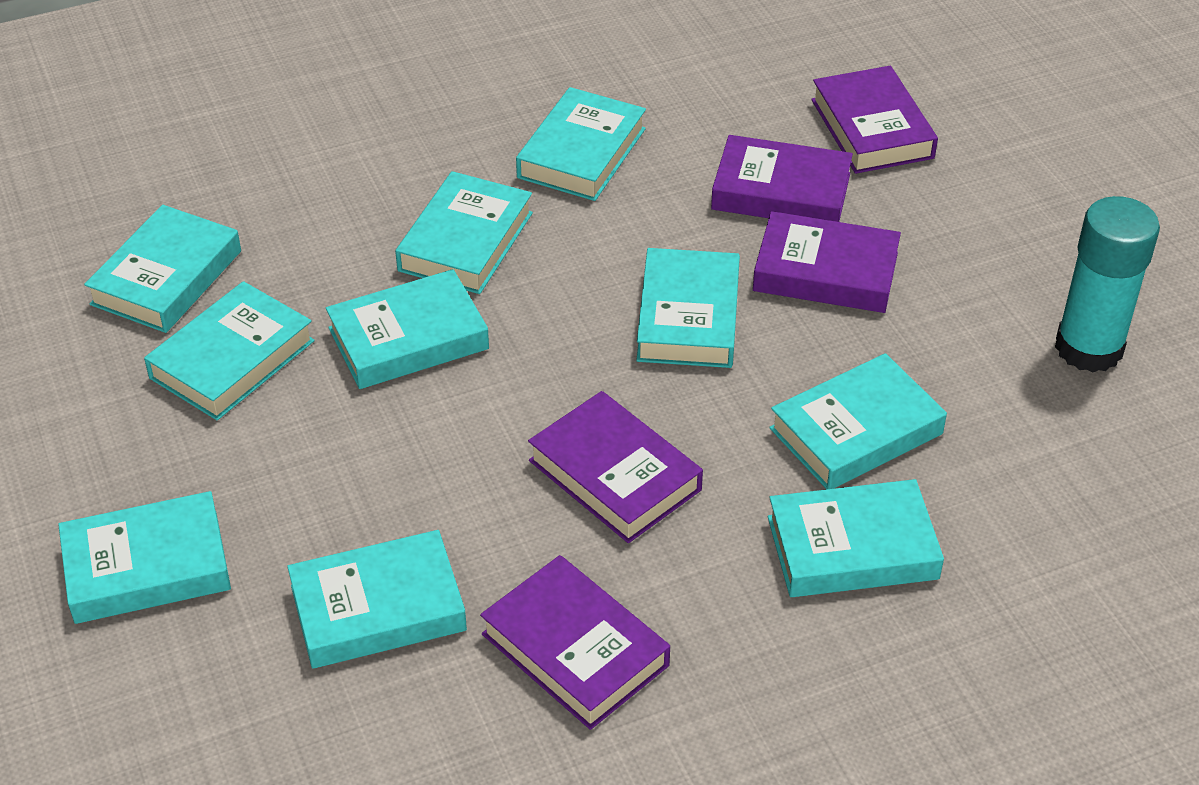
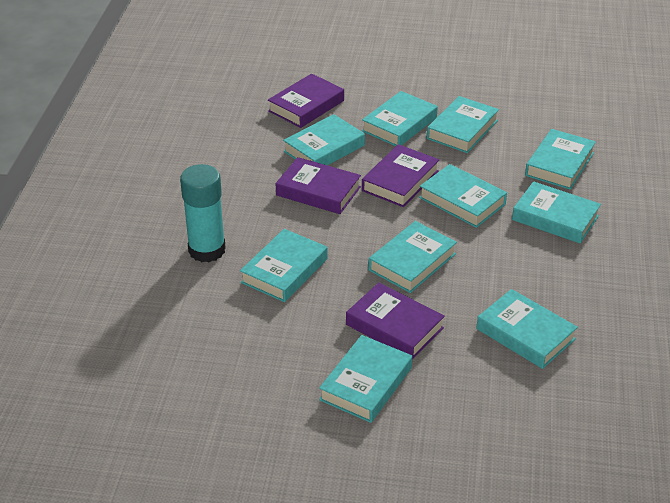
purple book: [480,555,670,730] [528,391,703,543] [711,135,853,222] [753,211,901,313] [811,66,938,174] = 5 -> [268,73,344,128] [276,157,361,214] [346,283,445,360] [362,144,439,207] = 4

